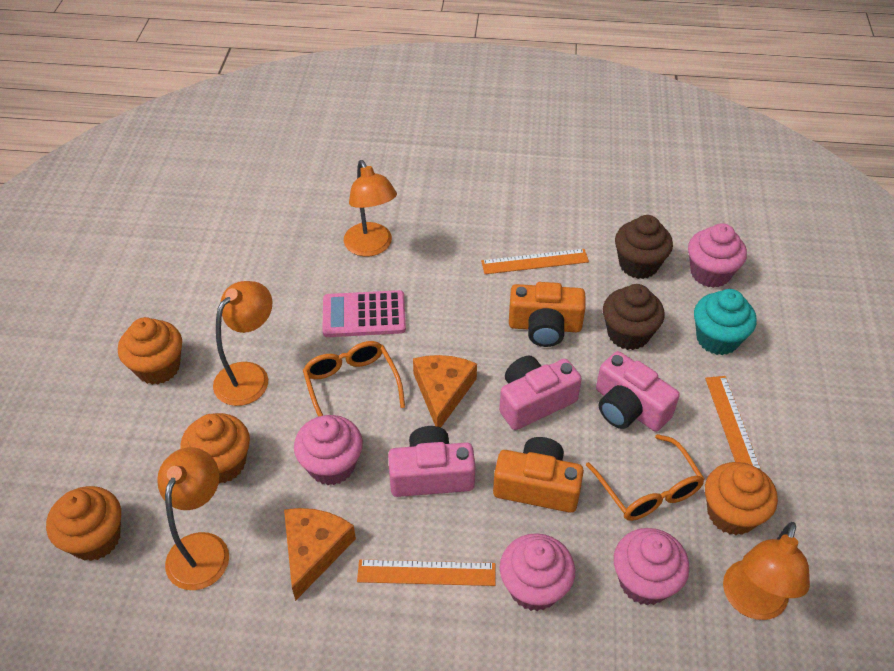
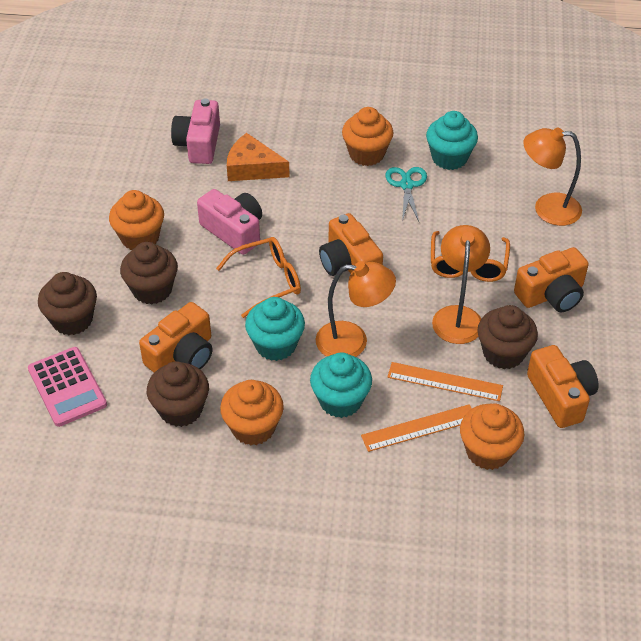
brown cupcake: [603,284,665,350] [615,215,673,279] = 2 -> [38,272,97,335] [120,242,178,304] [147,361,209,427] [477,305,538,369] = 4
orange camera: [493,437,584,513] [509,282,586,347] = 2 -> [139,302,213,373] [319,213,383,276] [514,247,589,312] [527,345,599,428] = 4
orange cheese: [284,508,356,601] [413,355,477,427] = 2 -> [227,133,290,181] = 1
orange lamp: [157,447,229,590] [213,281,272,406] [344,160,397,257] [723,522,810,620] = 4 -> [316,261,396,357] [432,225,490,344] [523,127,582,226] = 3
orange ruler: [357,559,495,586] [481,249,589,274] [705,376,761,470] = 3 -> [361,404,472,452] [387,362,503,401] = 2
pink camera: [388,426,476,497] [499,355,582,430] [596,351,680,432] = 3 -> [171,98,220,164] [197,189,262,255] = 2
pink cupcake: [294,415,363,485] [500,533,575,611] [614,528,690,605] [688,223,747,288] = 4 -> none = 0
turquoise cupcake: [694,289,757,355] = 1 -> [245,297,305,361] [310,352,372,418] [426,111,478,170] = 3
turquoise scissors: none = 0 -> [386,167,427,222] = 1

